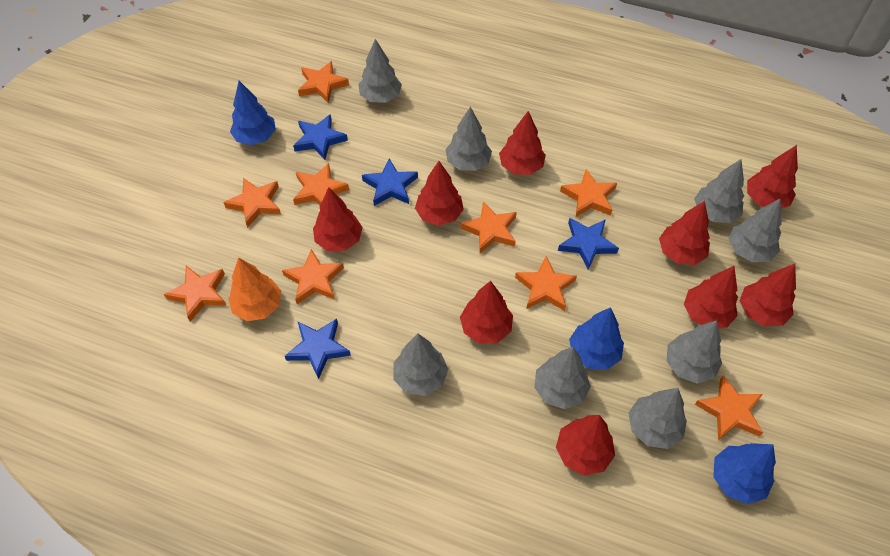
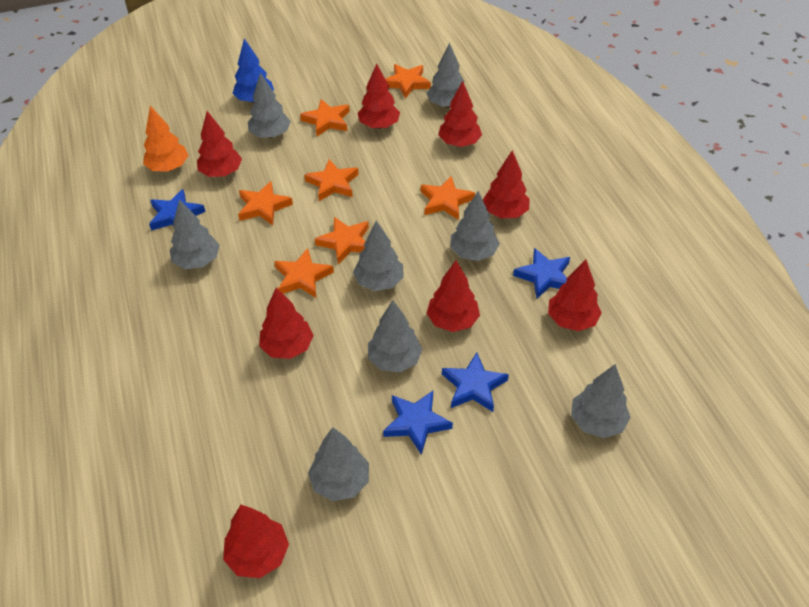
blue tree: [230,81,276,145] [569,307,624,370] [713,443,776,504] = 3 -> [233,38,274,103] = 1
orange star: [164,266,227,322] [223,178,281,228] [282,249,344,304] [293,163,349,205] [298,61,349,104] [460,201,517,253] [515,256,577,311] [560,169,617,217] [695,375,763,440] = 9 -> [238,181,293,225] [274,248,334,298] [300,99,350,137] [304,159,359,201] [315,217,369,264] [385,64,431,99] [421,176,475,220] = 7
red tree: [313,187,363,251] [415,161,464,226] [460,281,513,343] [499,111,546,175] [556,415,615,476] [659,201,710,265] [684,266,738,328] [740,263,796,326] [747,145,798,208] = 9 -> [197,111,242,177] [223,505,289,578] [259,287,314,359] [358,64,400,129] [426,260,480,332] [438,81,482,147] [483,150,530,218] [548,259,602,331] = 8

